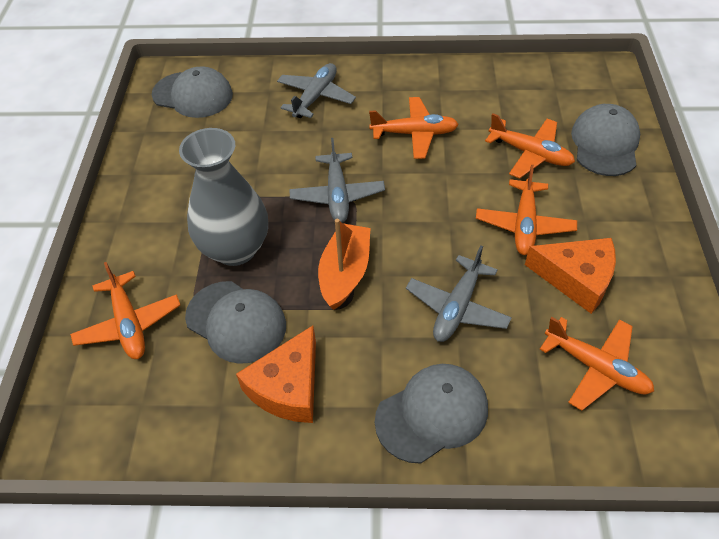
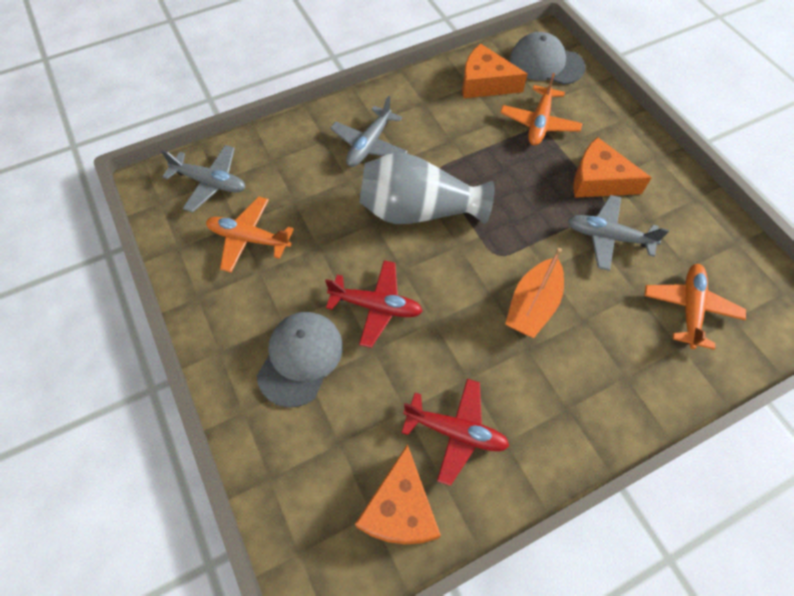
grey cap: [152,66,233,118] [185,281,286,364] [375,364,488,463] [571,104,640,176] = 4 -> [257,312,343,407] [510,32,586,85] = 2
orange cheese: [236,325,316,423] [525,238,616,314] = 2 -> [355,444,441,545] [462,43,528,98] [573,137,652,198] = 3
orange plane: [70,262,180,359] [369,97,459,159] [476,165,577,255] [485,113,575,179] [540,317,654,411] = 5 -> [206,197,294,273] [500,73,583,146] [645,264,746,350] = 3
red plane: none = 0 -> [325,260,423,348] [401,379,509,486] = 2

